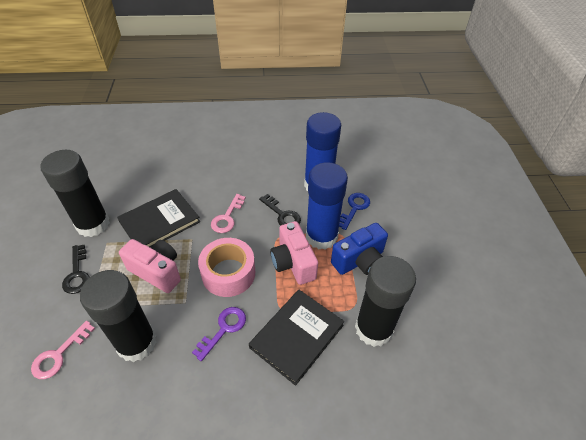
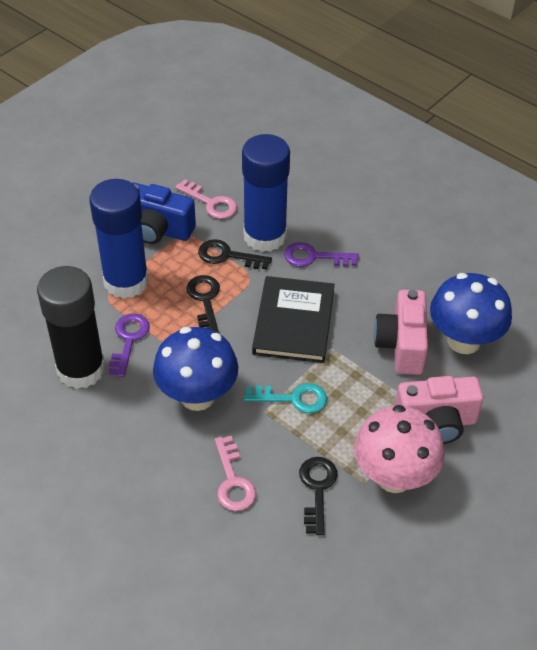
black book: [117,189,200,248] [249,290,344,386] = 2 -> [252,276,335,363] = 1
black glue stick: [40,150,110,237] [80,270,157,362] [355,256,416,347] = 3 -> [37,266,105,389] = 1
black key: [62,245,90,294] [259,194,301,226] = 2 -> [186,275,220,333] [198,239,272,270] [299,457,337,535] = 3
blue key: [339,193,370,230] = 1 -> none = 0
blue mushroom: none = 0 -> [153,327,238,411] [430,273,512,354] = 2
pink mushroom: none = 0 -> [354,405,445,493] = 1
pink tape: [198,238,255,297] = 1 -> none = 0
purple key: [192,307,246,361] = 1 -> [109,314,150,377] [284,242,359,267] = 2
turquoise key: none = 0 -> [244,383,327,413] = 1

